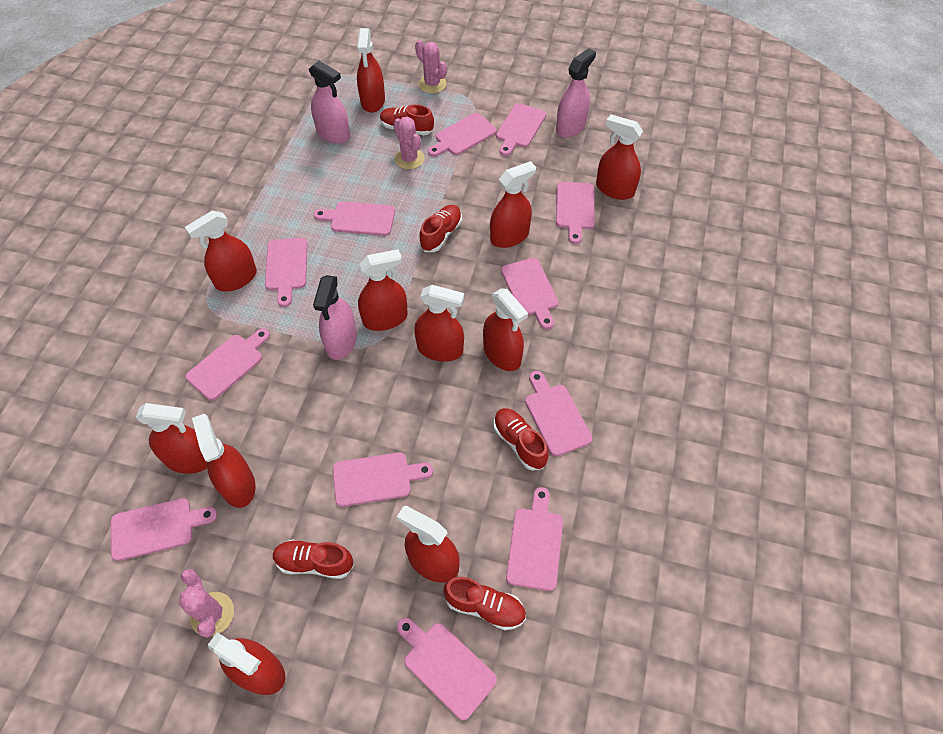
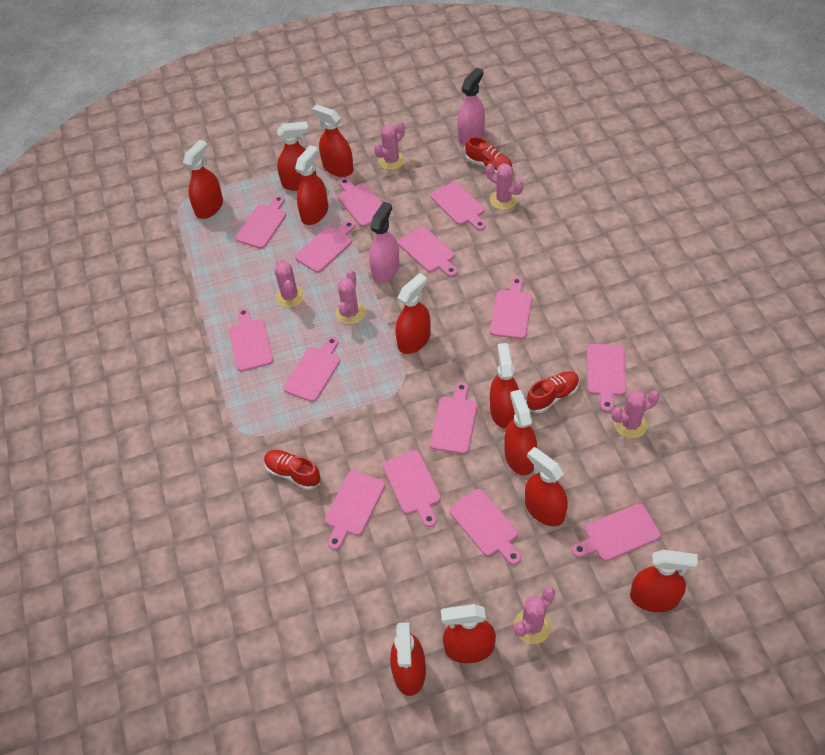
pink cactus: [179,569,234,638] [393,117,425,169] [415,40,447,93] = 3 -> [275,259,305,308] [336,270,366,325] [374,122,405,170] [486,163,524,210] [514,587,555,644] [612,390,660,438] = 6
pink cutting board: [111,498,217,561] [186,328,270,400] [265,238,307,307] [314,201,395,236] [333,452,433,507] [397,618,497,720] [428,113,497,157] [496,103,546,156] [501,258,559,329] [506,487,563,591] [525,371,592,456] [556,182,595,244] = 12 -> [229,308,273,372] [235,195,286,249] [283,336,340,402] [295,221,355,273] [325,470,385,550] [338,178,382,227] [383,450,441,527] [398,226,458,277] [430,382,477,454] [431,182,486,231] [449,489,521,565] [490,277,532,339] [572,504,661,561] [587,344,626,412] = 14
pink spray bottle: [309,61,350,143] [313,275,357,360] [556,48,596,138] = 3 -> [369,202,399,284] [457,68,485,146] = 2
red shoe: [273,540,354,579] [380,104,434,135] [419,205,462,252] [443,577,526,630] [494,408,549,471] = 5 -> [264,450,321,490] [465,137,512,174] [526,371,579,413] = 3

